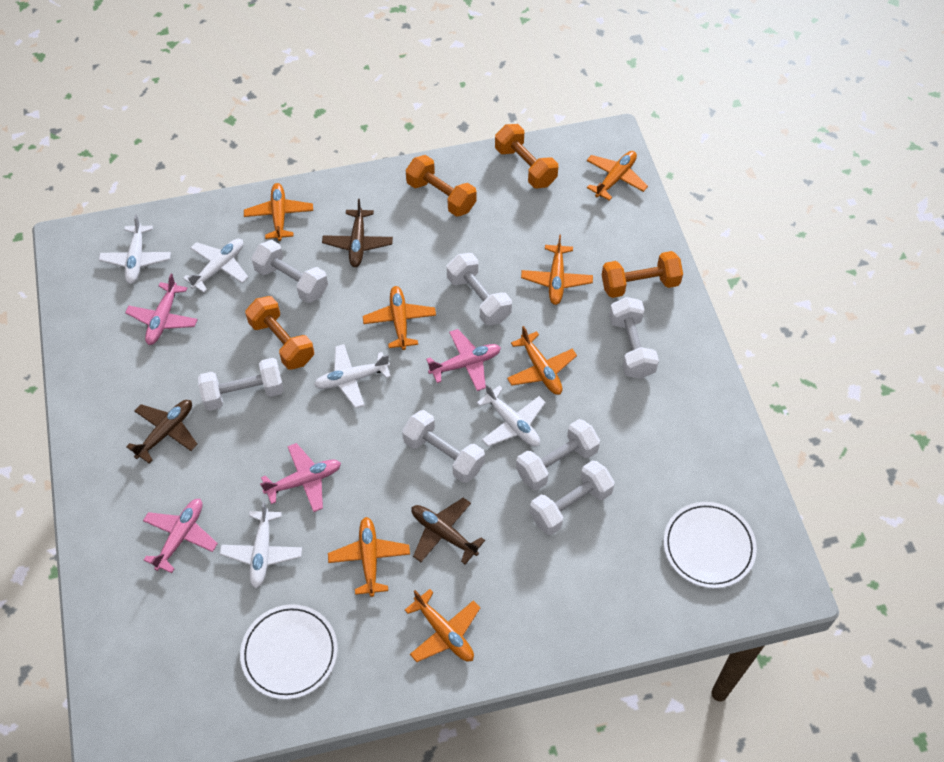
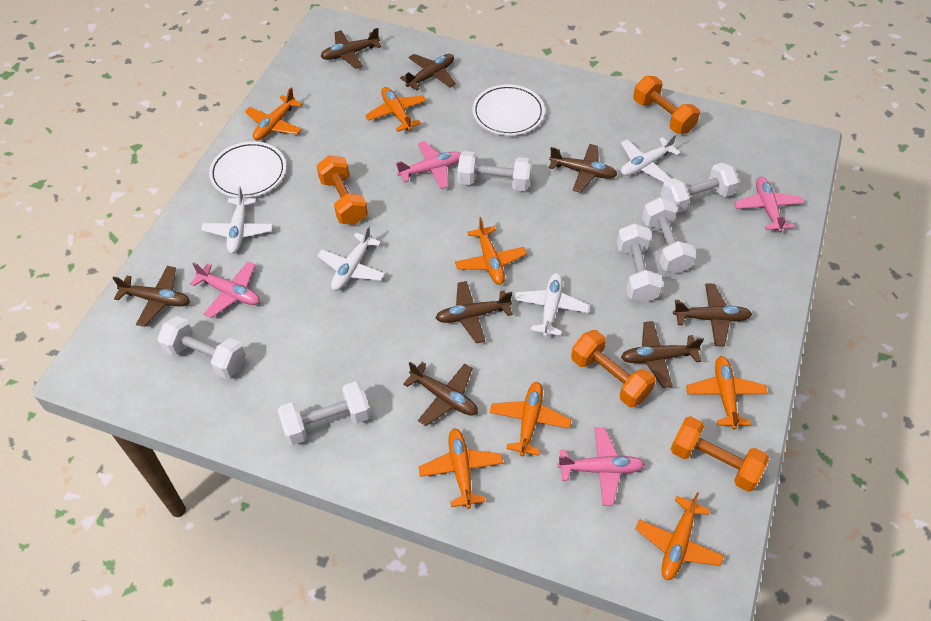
brown plane: [126,400,198,463] [322,199,393,267] [411,498,485,564] = 3 -> [112,266,190,327] [320,28,382,69] [400,54,456,90] [403,362,478,426] [436,281,513,343] [549,144,617,193] [621,321,704,388] [673,284,752,346] = 8
white dumbbell: [198,358,284,411] [251,240,328,303] [402,410,485,483] [447,253,512,326] [516,419,600,490] [529,460,615,535] [609,297,659,379] = 7 -> [157,316,246,379] [278,381,371,445] [457,151,532,191] [617,223,663,303] [642,197,696,274] [661,163,739,213] = 6
white plane: [99,214,171,284] [183,239,249,293] [220,502,302,588] [314,344,391,408] [477,383,546,447] = 5 -> [201,187,273,254] [317,225,385,291] [514,273,590,337] [621,134,680,182] = 4

